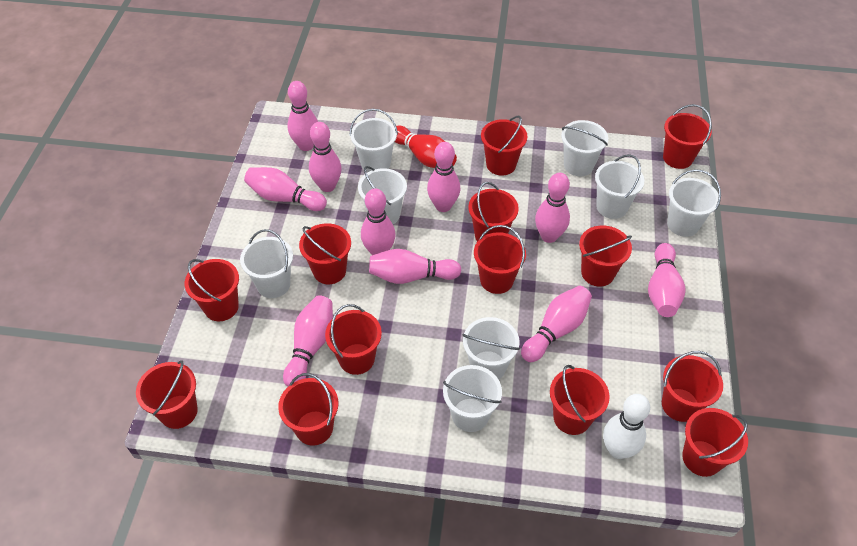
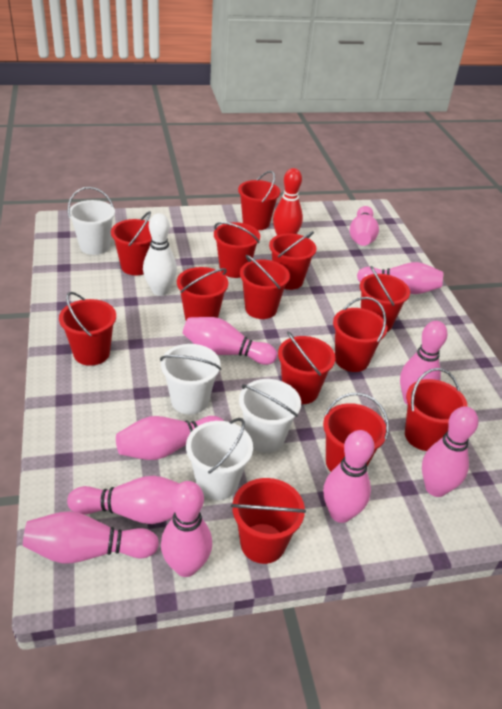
white bucket: [240,229,293,298] [349,109,398,173] [358,166,407,224] [443,365,502,432] [462,317,520,380] [561,120,608,176] [595,154,644,219] [667,169,721,237] = 8 -> [68,187,115,255] [160,344,221,414] [186,418,253,500] [239,379,301,453] = 4

